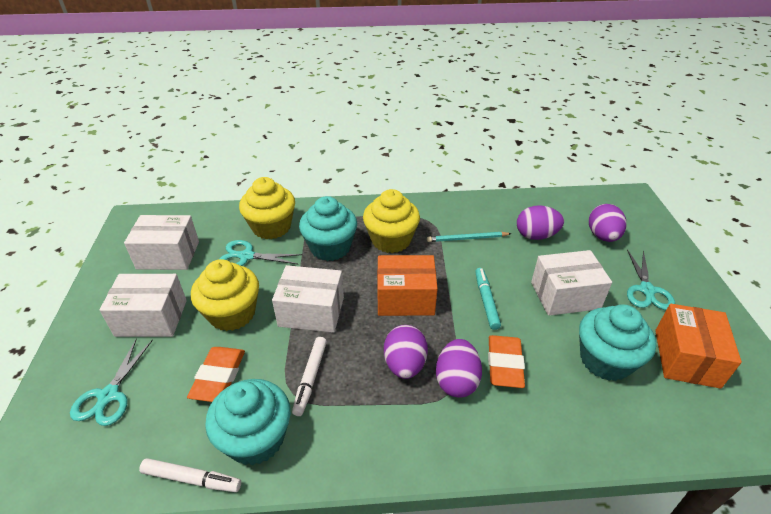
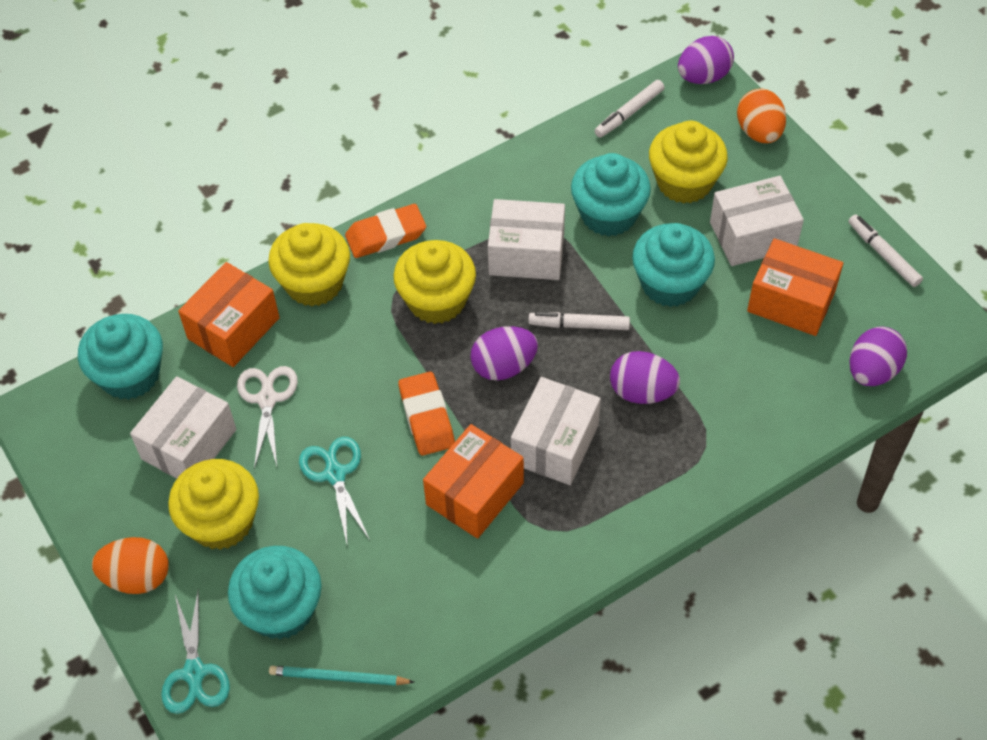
orange box: [377,255,438,316] [655,304,742,389] = 2 -> [178,262,280,367] [423,424,524,539] [747,238,843,336] = 3
orange egg: none = 0 -> [92,537,169,594] [737,88,786,143] = 2
turquoise cupcake: [205,379,291,466] [299,196,357,261] [579,304,656,381] = 3 -> [78,314,163,400] [228,546,322,639] [571,153,651,236] [632,223,715,307] = 4
turquoise marker: [475,268,501,330] = 1 -> none = 0
turquoise scissors: [70,338,153,426] [219,240,302,266] [627,250,675,310] = 3 -> [161,588,230,714] [299,437,370,544] = 2
white marker: [139,458,241,492] [292,337,327,416] = 2 -> [528,312,630,330] [595,80,664,138] [848,214,923,287] = 3
white scissors: none = 0 -> [237,366,298,469] = 1
yellow cupcake: [191,259,259,331] [239,177,295,239] [363,189,420,253] = 3 -> [168,459,259,550] [268,223,350,306] [394,240,476,324] [649,121,728,204] = 4

